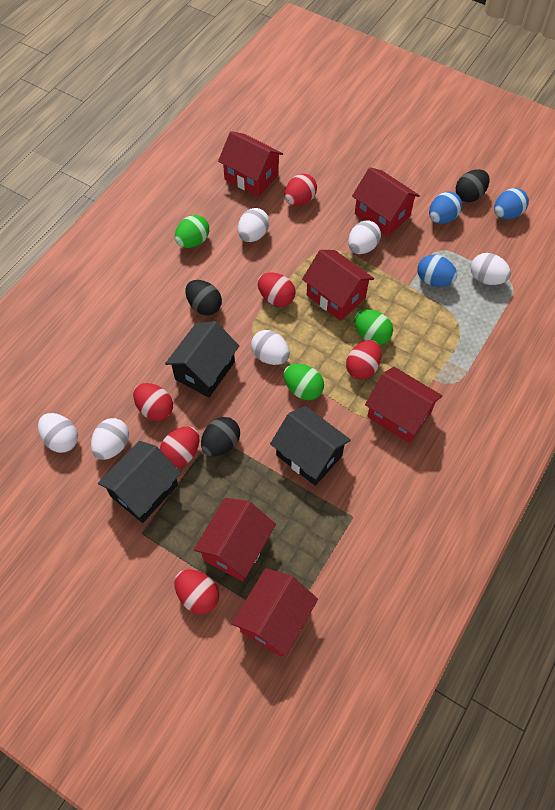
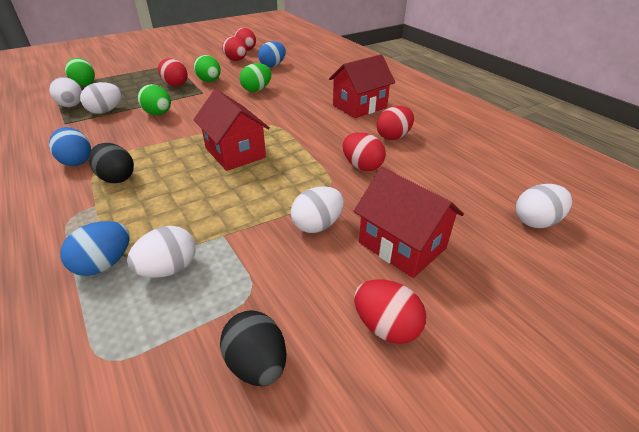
black egg: [185,280,222,316] [201,417,240,456] [456,169,490,202] = 3 -> [89,143,134,183] [220,310,287,386] = 2
black house: [98,441,181,523] [165,321,239,398] [270,406,351,486] = 3 -> none = 0
green egg: [175,215,209,248] [284,364,324,400] [354,309,393,345] = 3 -> [65,58,95,86] [137,84,171,115] [194,55,221,82] [239,63,271,92] = 4
red house: [194,498,276,581] [218,131,283,197] [232,568,318,657] [302,250,374,321] [352,167,420,237] [365,367,442,443] = 6 -> [193,89,270,171] [329,54,395,118] [354,167,464,278] = 3
white egg: [38,413,78,453] [91,418,129,460] [238,208,269,242] [251,330,290,365] [348,220,381,254] [471,253,511,285] = 6 -> [49,77,82,107] [80,82,122,114] [127,226,196,278] [291,186,344,233] [516,184,572,228] = 5

